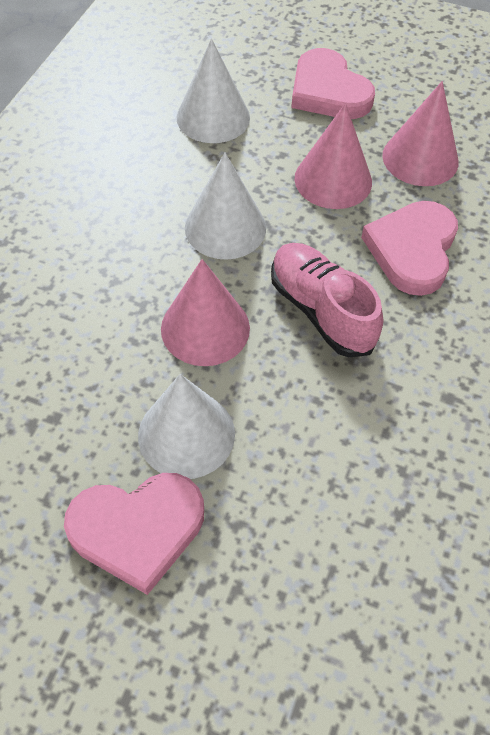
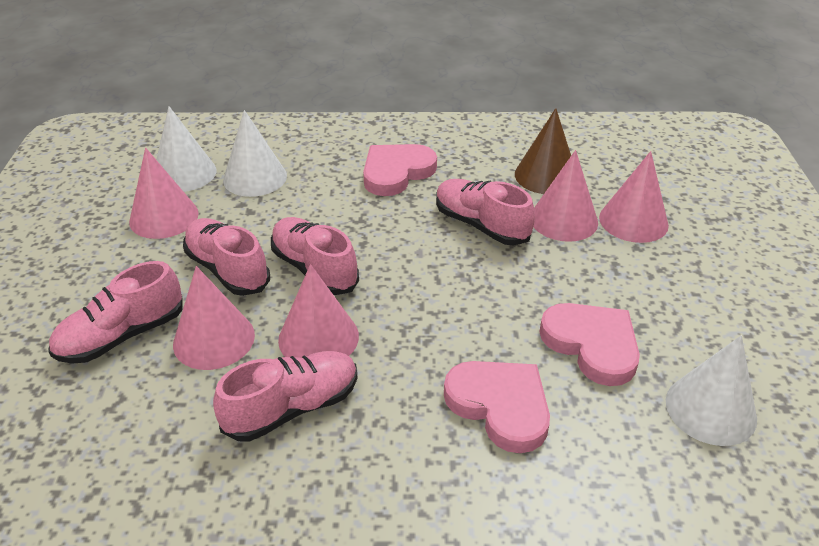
brown cone: none = 0 -> [515,108,571,194] = 1
pink cone: [161,259,250,366] [295,103,372,209] [382,81,459,186] = 3 -> [129,148,199,239] [173,266,255,370] [278,264,359,358] [533,150,598,242] [599,151,669,243] = 5
pink shoe: [271,243,383,357] = 1 -> [48,261,182,364] [183,218,270,296] [213,351,357,442] [271,217,359,295] [436,179,535,245] = 5

